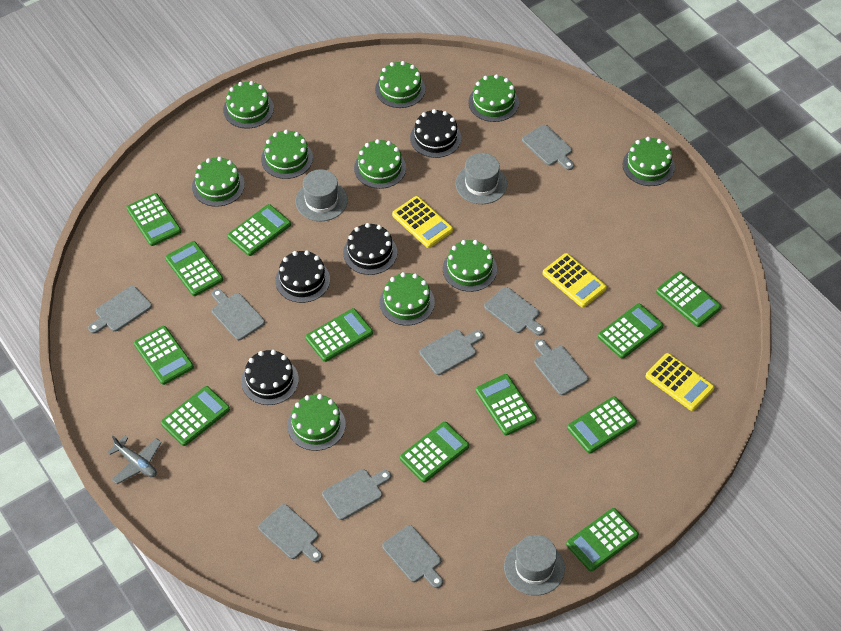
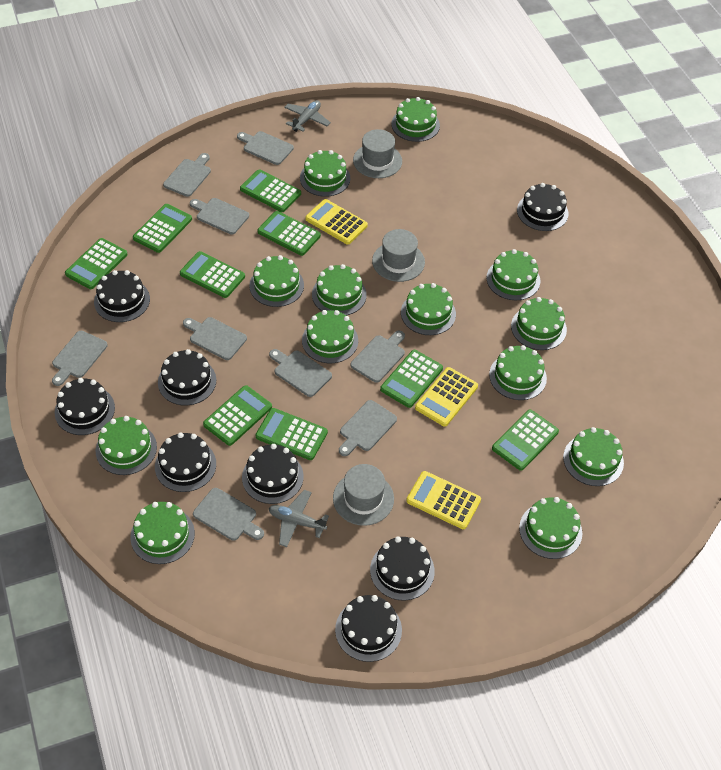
black cake: [241,350,299,405] [275,250,330,303] [343,223,397,275] [410,109,461,158] = 4 -> [55,378,115,435] [94,270,150,322] [155,432,216,492] [158,349,216,405] [242,444,303,504] [335,595,402,662] [370,536,435,601] [517,183,569,231] = 8
green cake: [192,157,245,207] [223,81,274,129] [261,130,313,179] [287,394,346,451] [354,139,406,189] [375,61,425,108] [380,272,435,325] [443,240,497,292] [468,74,519,122] [623,137,675,186] = 10 -> [96,416,157,475] [130,502,195,564] [249,255,304,307] [300,150,350,197] [302,310,358,363] [312,264,367,315] [391,97,440,142] [401,283,456,335] [486,249,540,300] [489,345,547,400] [511,297,567,350] [519,497,582,559] [563,427,624,486] = 13
green calculator: [127,193,181,246] [134,326,194,385] [161,386,230,446] [165,241,223,296] [228,204,291,256] [306,308,373,362] [400,422,469,482] [476,374,537,435] [566,508,639,571] [567,396,637,453] [598,304,663,359] [656,272,722,327] = 12 -> [65,238,127,289] [133,204,192,253] [180,251,245,298] [203,385,272,446] [240,169,301,212] [255,408,328,460] [257,211,321,256] [380,350,443,408] [492,410,559,471] = 9
grey plane: [107,436,162,484] = 1 -> [269,490,329,547] [284,100,331,132] = 2

